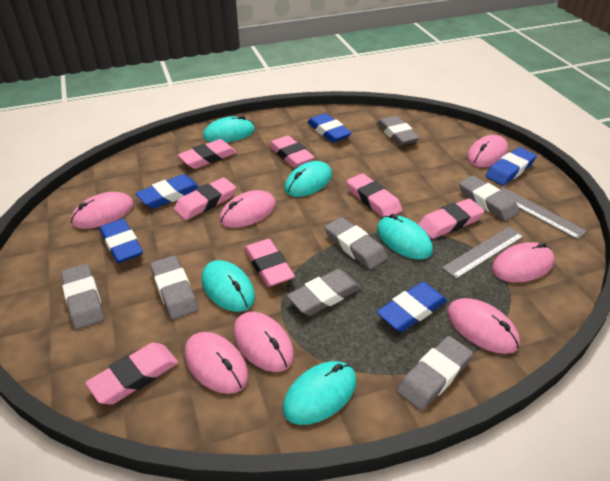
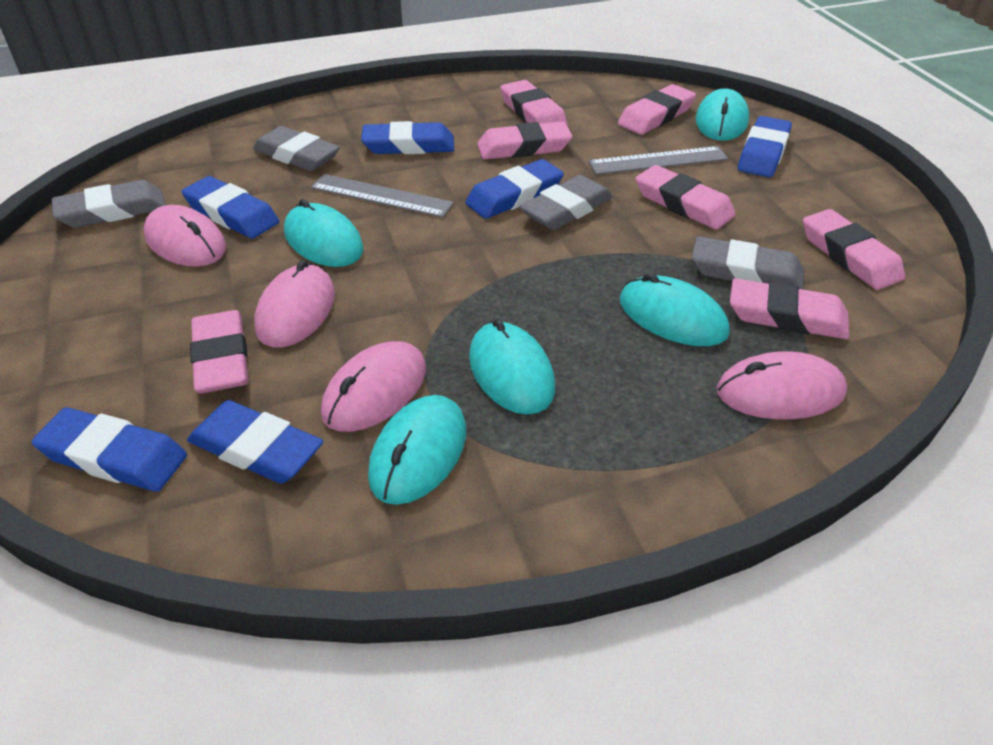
blue eraser: [100,219,143,263] [135,174,200,209] [307,113,352,143] [377,282,447,332] [485,147,537,185] = 5 -> [32,407,187,492] [182,176,279,239] [187,400,323,484] [361,121,454,154] [465,159,564,219] [738,116,792,177] = 6
grey eraser: [61,264,104,329] [150,256,198,320] [287,269,361,316] [325,217,388,270] [377,116,420,146] [397,336,473,411] [459,175,520,221] = 7 -> [52,180,166,228] [253,126,340,171] [519,175,613,230] [692,236,804,289] = 4
pink mouse: [71,192,134,229] [185,332,248,394] [220,190,276,228] [233,312,294,372] [447,298,520,354] [467,135,508,167] [492,242,554,282] = 7 -> [143,205,226,267] [254,260,335,347] [321,341,426,432] [717,351,847,420] = 4

